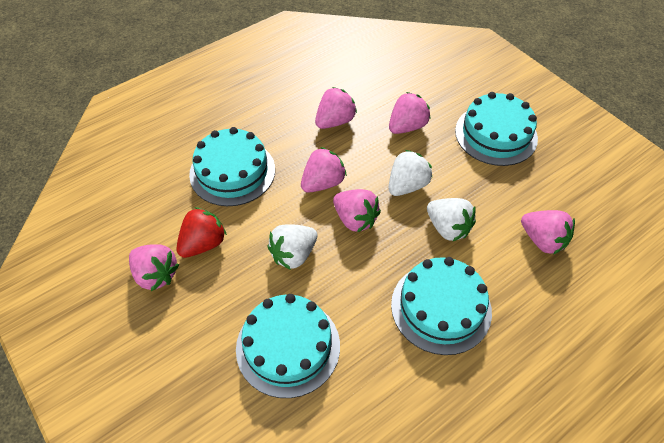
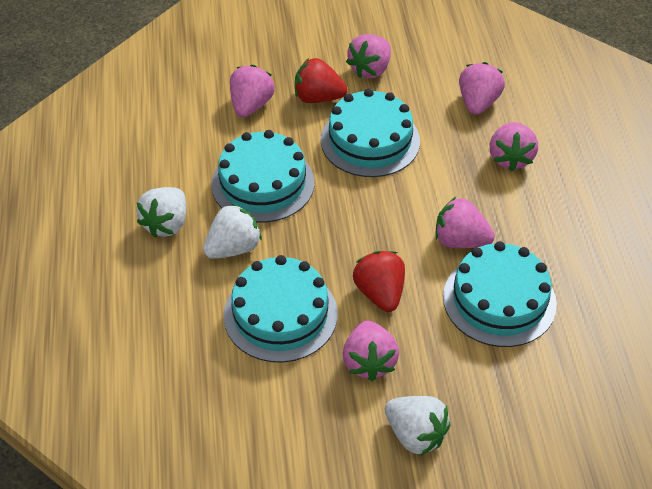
red strawberry: [176,207,227,258] = 1 -> [295,58,347,103] [353,251,405,312] = 2

